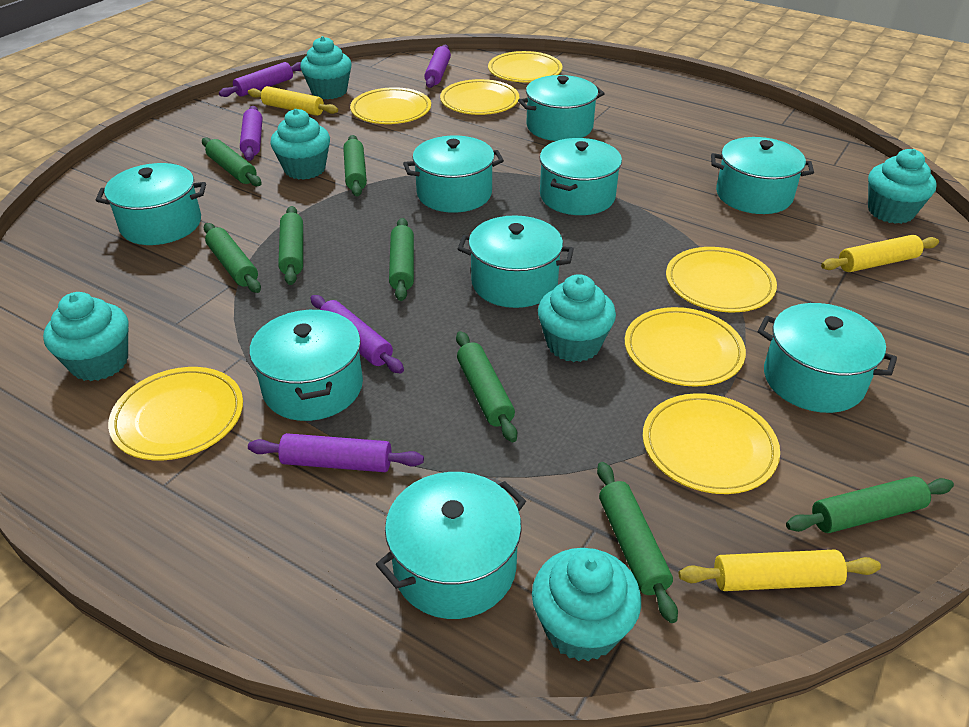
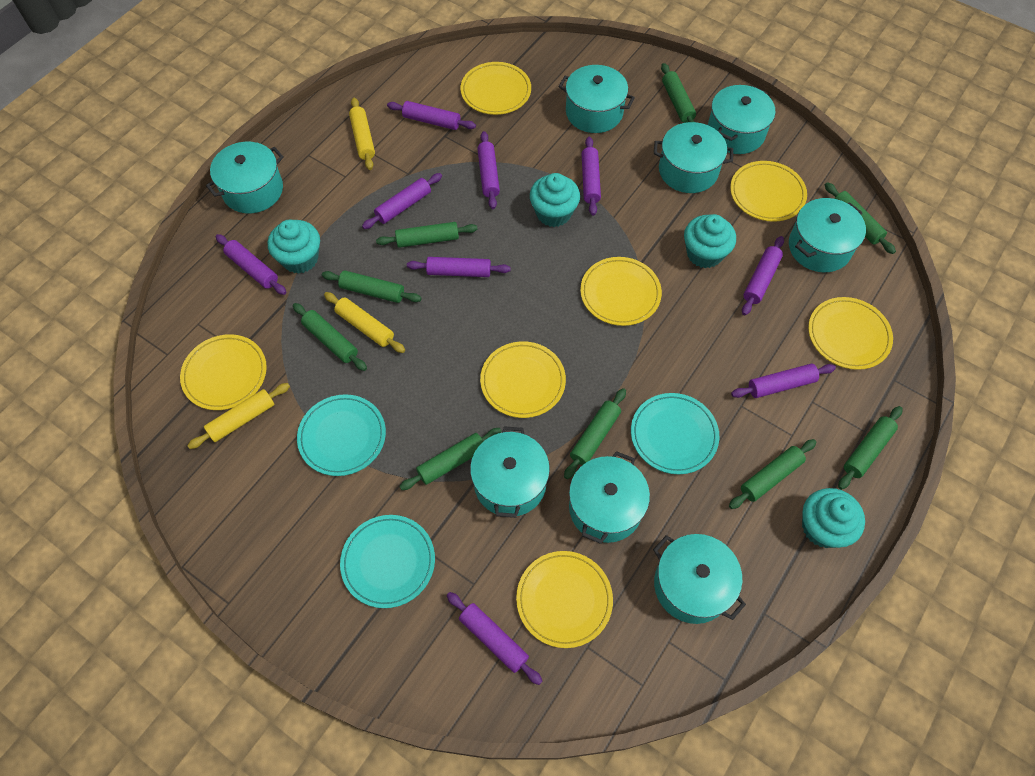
green rolling pin: [202,137,261,186] [204,223,261,293] [278,206,303,285] [343,135,367,197] [389,218,414,301] [456,331,517,442] [597,462,678,623] [786,476,954,533] = 8 -> [293,303,367,371] [322,270,421,303] [376,222,478,248] [399,428,501,490] [564,388,626,479] [661,63,696,123] [729,439,816,509] [825,182,896,254] [838,406,902,490] = 9
purple rolling pin: [219,62,301,97] [240,106,262,161] [248,433,424,472] [311,295,404,373] [424,45,451,88] = 5 -> [216,234,286,295] [362,173,442,229] [387,101,476,130] [407,257,511,277] [447,592,542,685] [477,131,500,209] [582,137,601,216] [731,364,836,398] [742,236,784,315] = 9
turquoise cupcake: [43,292,128,381] [270,109,330,180] [300,36,352,99] [532,548,641,661] [538,274,616,362] [868,149,937,224] = 6 -> [268,220,320,273] [530,173,580,227] [684,214,736,268] [802,488,865,548] = 4
turquoise plate: none = 0 -> [297,394,386,476] [340,515,435,608] [631,393,719,474] = 3
turquoise pot: [96,163,206,245] [249,309,363,421] [376,472,526,619] [403,135,504,213] [458,215,574,308] [518,75,605,141] [540,138,622,215] [711,137,814,214] [758,303,897,413] = 9 -> [206,142,284,213] [470,426,550,518] [559,65,635,133] [569,451,650,544] [653,534,746,624] [654,122,733,193] [708,85,775,154] [789,198,866,272] = 8

